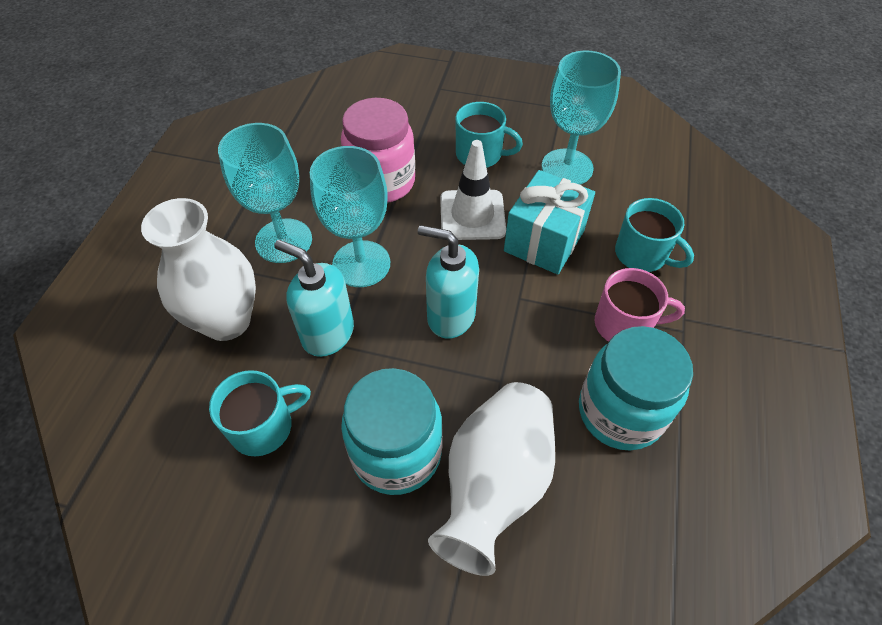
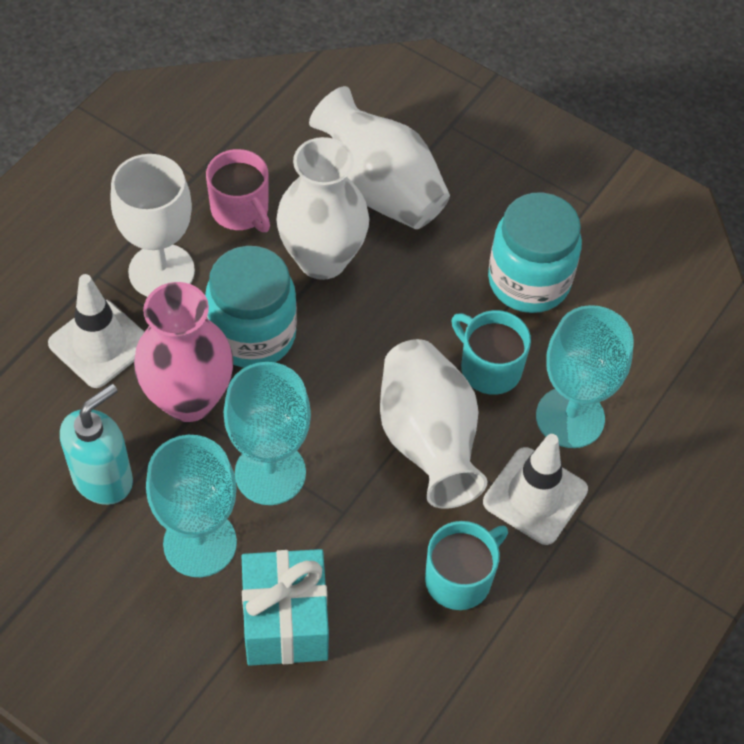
pink jar: [341,98,415,203] = 1 -> none = 0
pink vase: none = 0 -> [134,282,234,422] = 1
turquoise mug: [209,370,311,457] [456,102,523,168] [615,198,694,272] = 3 -> [425,521,508,610] [451,310,531,395] = 2
turquoise soap dispenser: [274,240,354,357] [418,225,479,339] = 2 -> [60,384,133,505] = 1
white goblet: none = 0 -> [111,154,195,297] = 1
white traffic cone: [440,140,506,240] = 1 -> [48,274,144,388] [483,434,588,545] = 2
white vase: [141,198,256,341] [428,382,555,576] = 2 -> [276,137,369,280] [309,86,450,229] [380,339,488,509] = 3

